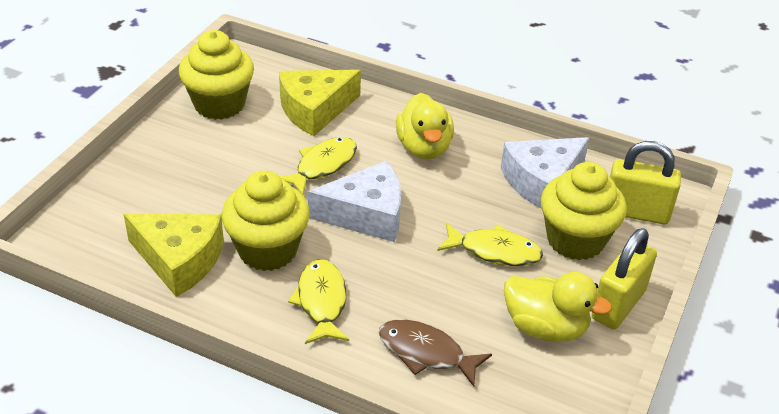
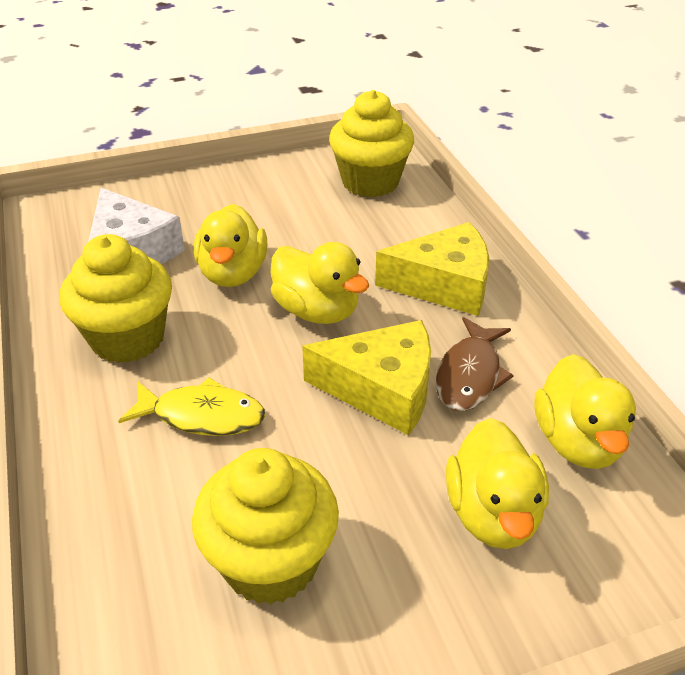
white cheese: [308,161,401,242] [501,137,589,208] = 2 -> [88,188,185,264] = 1
yellow duck: [396,93,454,160] [504,272,612,342] = 2 -> [194,204,267,287] [271,242,369,324] [446,418,549,549] [534,354,636,469] = 4
yellow fish: [280,137,357,195] [288,259,349,344] [437,223,543,266] = 3 -> [118,377,265,436] = 1
yellow padlock: [592,228,657,329] [610,141,681,224] = 2 -> none = 0

